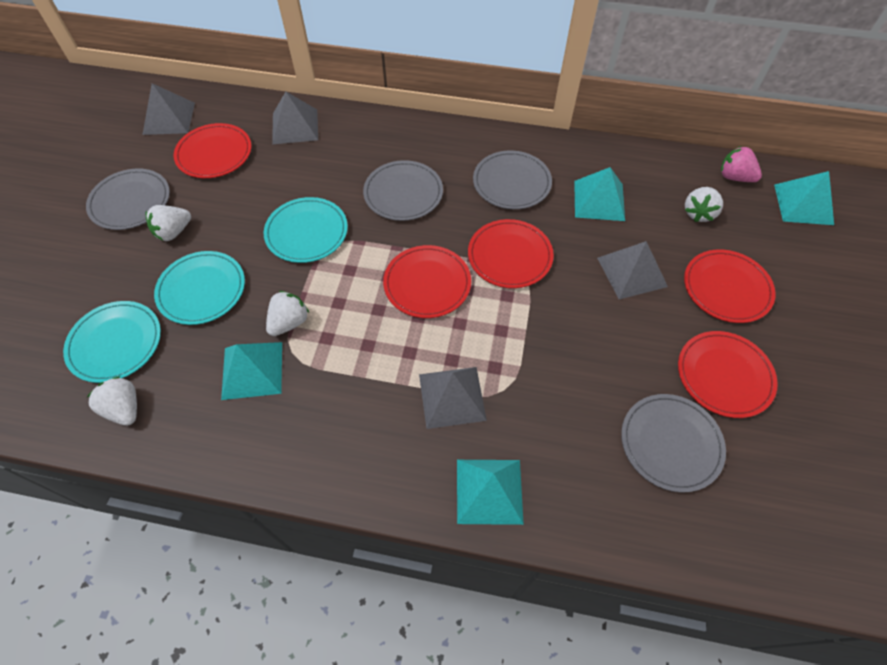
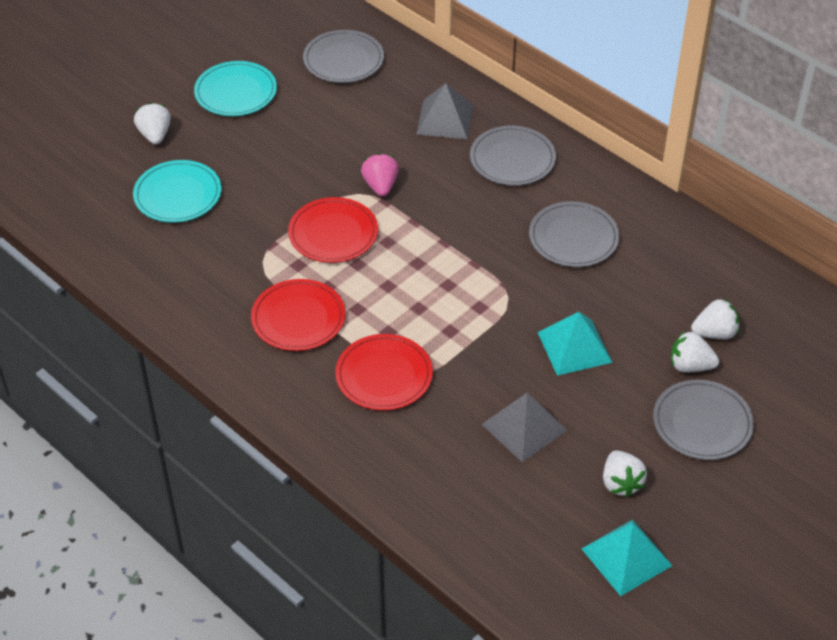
grey pyramid: [142,83,195,135] [272,92,318,144] [419,367,487,429] [597,241,668,299] = 4 -> [416,83,474,139] [482,392,568,462] = 2
red plate: [173,123,251,178] [383,245,471,318] [468,219,554,288] [678,331,778,418] [684,250,776,323] = 5 -> [251,279,346,351] [288,197,378,263] [335,334,433,410] = 3
turquoise plate: [63,301,161,383] [154,251,245,325] [264,197,348,263] = 3 -> [133,160,221,223] [194,61,277,116] = 2
turquoise pyramid: [221,342,282,400] [457,460,524,525] [574,167,625,221] [774,171,834,225] = 4 -> [537,312,613,376] [582,520,673,596] = 2

